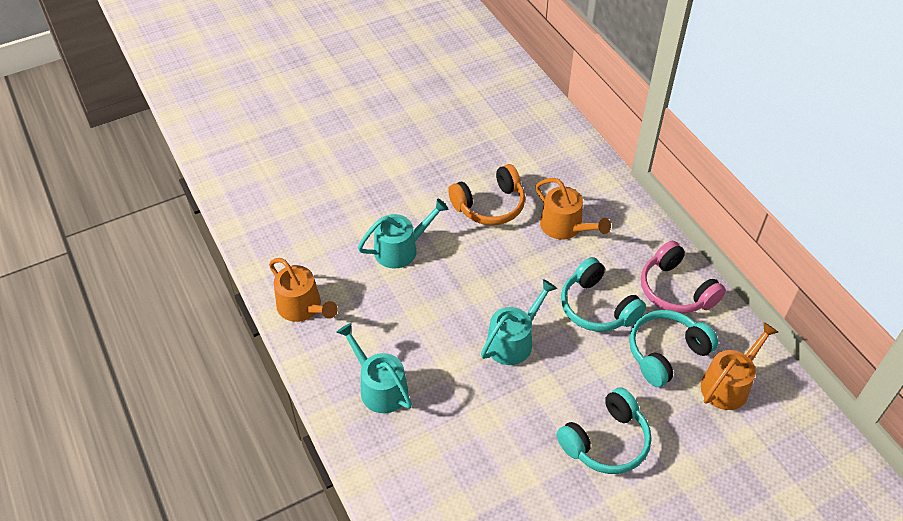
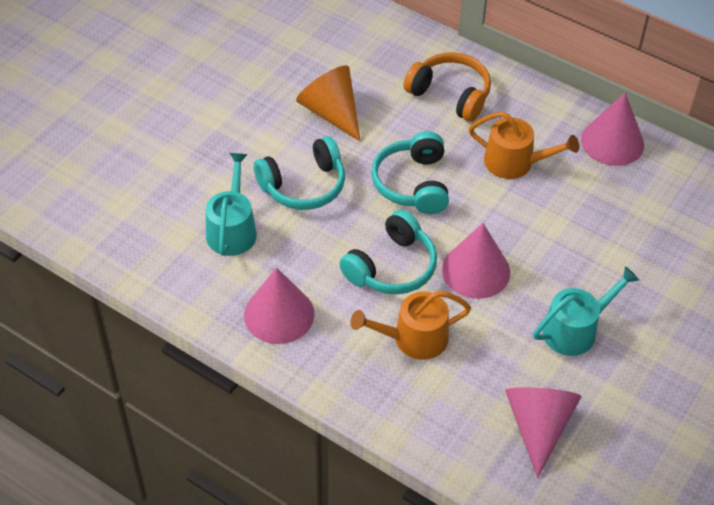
orange cone: none = 0 -> [296,65,361,141] = 1
orange watering can: [269,258,338,322] [536,178,611,240] [701,322,778,410] = 3 -> [350,291,471,360] [469,112,579,179] = 2
pink cone: none = 0 -> [244,267,314,344] [442,223,510,299] [505,387,582,478] [581,93,644,166] = 4
pink headphones: [641,241,726,314] = 1 -> none = 0
turquoise watering can: [337,323,412,413] [358,198,449,268] [481,279,557,365] = 3 -> [206,153,257,256] [533,266,639,356] = 2

